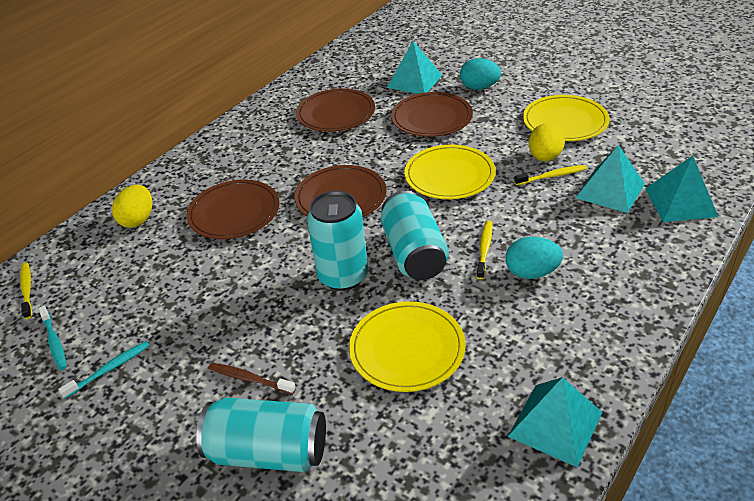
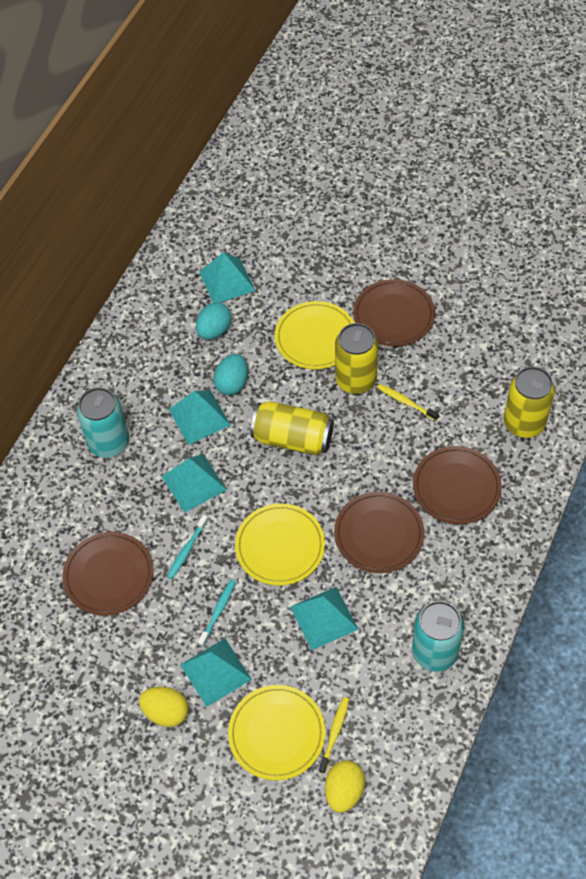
brown toothbrush: [208,363,296,394] = 1 -> none = 0
turquoise can: [196,398,326,472] [307,191,368,291] [380,191,449,280] = 3 -> [77,387,129,458] [412,601,464,671] = 2
turquoise pyramid: [387,41,442,94] [508,377,603,467] [576,145,645,213] [645,156,718,222] = 4 -> [162,454,227,513] [169,390,231,445] [181,638,252,707] [199,252,255,303] [290,587,358,650] = 5
yellow can: none = 0 -> [250,401,334,456] [335,323,378,394] [504,366,555,438] = 3
yellow toothbrush: [20,262,32,319] [477,221,492,279] [514,165,587,185] = 3 -> [319,697,349,773] [377,384,439,421] = 2

